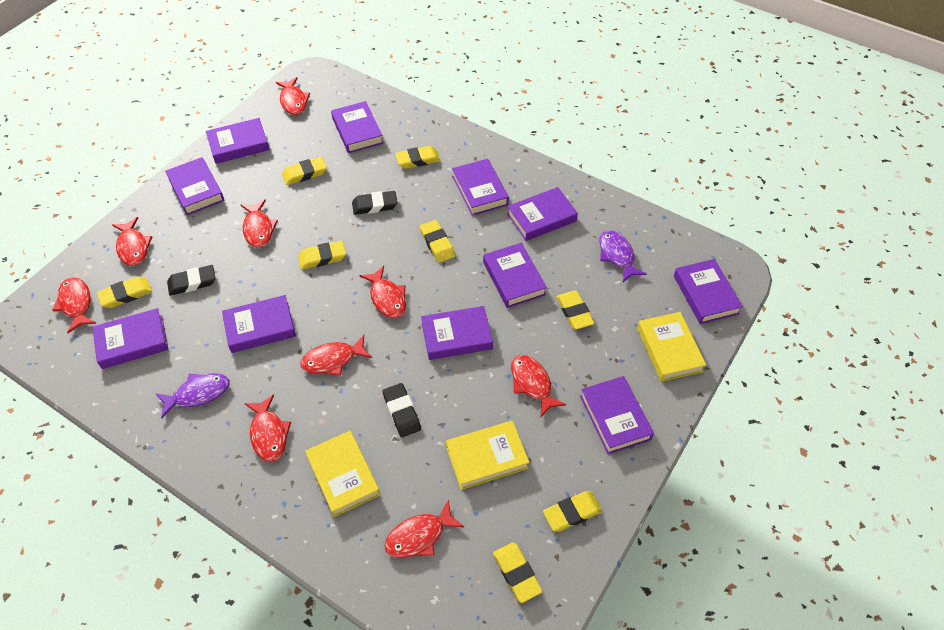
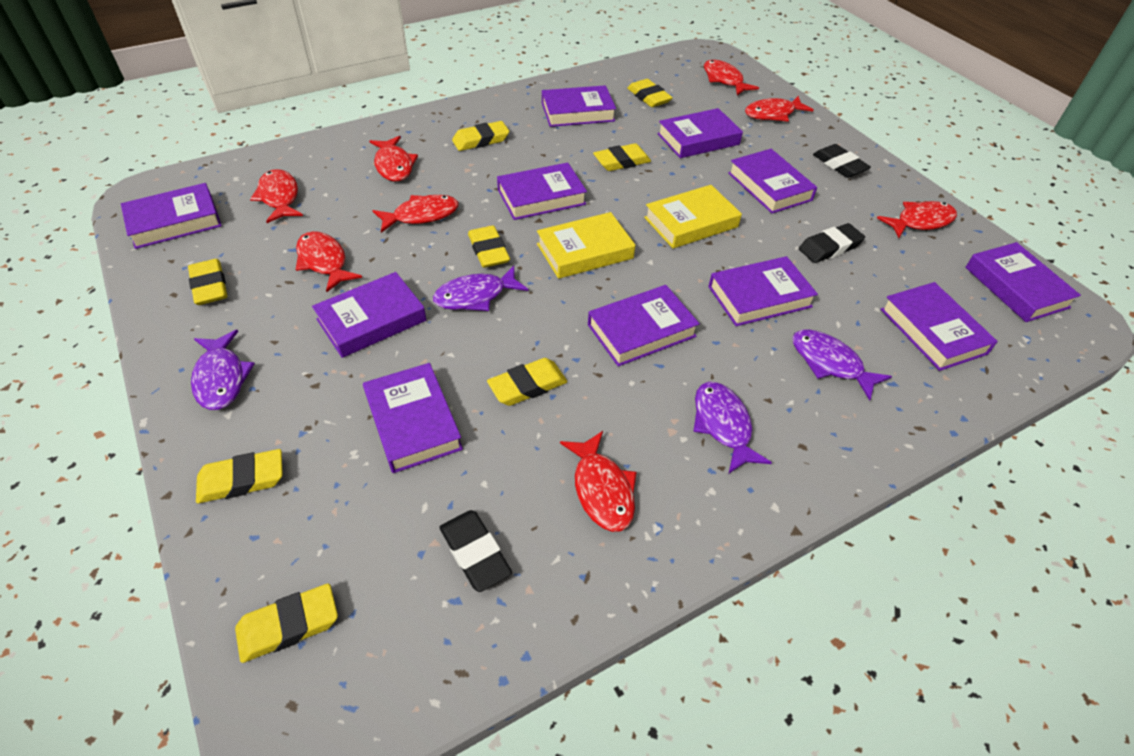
purple fish: [155,373,230,418] [599,230,647,282] = 2 -> [191,330,255,410] [433,266,528,311] [693,382,772,473] [792,329,892,401] = 4
red fish: [52,277,96,333] [112,217,152,266] [241,200,278,248] [244,394,291,462] [276,77,310,115] [300,335,372,376] [359,266,406,318] [385,500,464,558] [511,355,566,417] = 9 -> [250,169,303,223] [296,231,362,293] [370,136,418,181] [373,195,459,233] [560,431,637,532] [704,60,759,95] [745,96,814,122] [877,201,957,238] = 8
yellow book: [305,431,380,517] [446,421,529,490] [637,312,706,382] = 3 -> [537,212,635,279] [644,185,742,248] = 2

